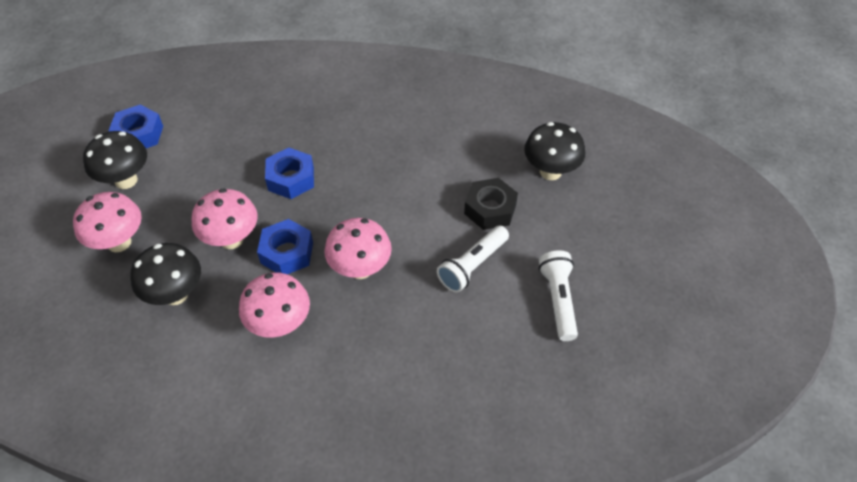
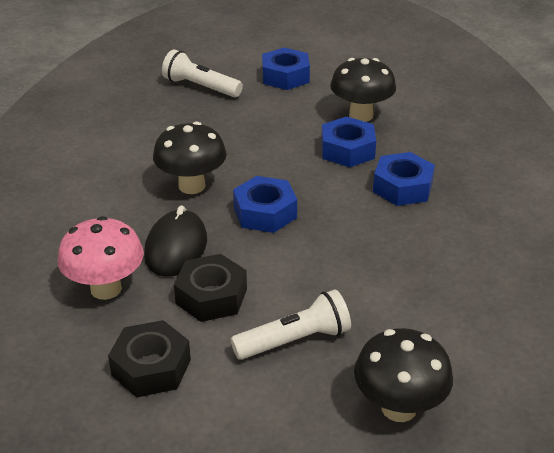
black mouse: none = 0 -> [144,205,207,277] = 1
black nut: [464,178,518,230] = 1 -> [108,320,191,398] [174,254,247,322] = 2
blue nut: [108,105,163,148] [257,219,313,274] [265,148,314,199] = 3 -> [233,176,297,233] [262,47,310,90] [321,117,376,167] [373,152,435,206] = 4
pink mushroom: [73,192,142,252] [191,188,257,249] [239,272,310,338] [324,218,392,279] = 4 -> [58,216,144,300] = 1

